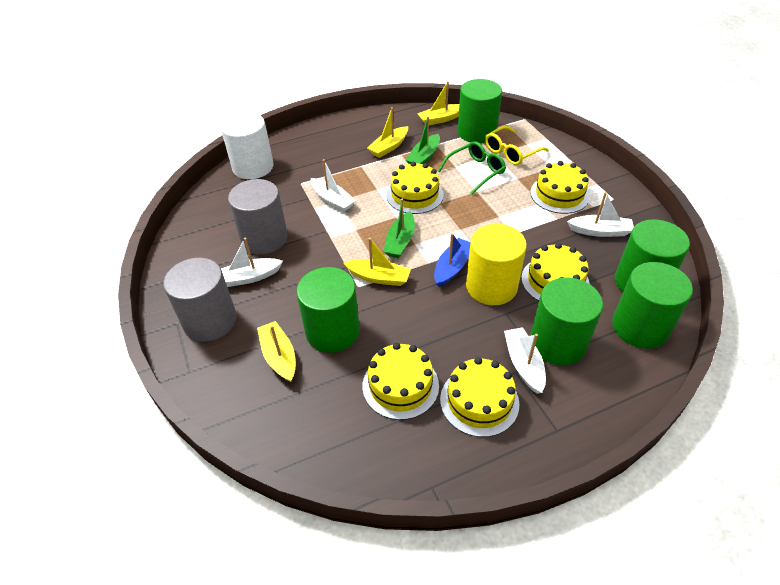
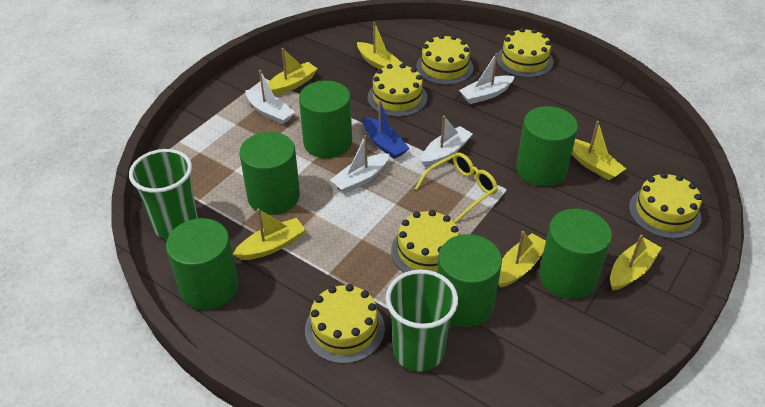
green boat: [383,199,415,258] [406,116,440,164] = 2 -> none = 0
green cup: none = 0 -> [129,149,198,239] [386,269,458,372] = 2
green cylinder: [297,267,360,353] [458,79,502,143] [530,278,603,365] [612,262,693,349] [615,219,690,292] = 5 -> [166,218,239,310] [239,132,300,215] [299,81,352,158] [437,234,502,327] [516,106,578,187] [539,208,612,299] = 6
green glasses: [438,141,506,195] = 1 -> none = 0
grey cylinder: [163,258,237,342] [228,179,288,254] = 2 -> none = 0
white cylinder: [221,112,273,179] = 1 -> none = 0
yellow boat: [257,321,295,382] [344,238,411,286] [367,107,408,158] [418,81,459,125] = 4 -> [233,208,306,260] [268,48,318,96] [357,22,402,69] [498,231,546,288] [572,121,626,180] [610,235,661,290] = 6
yellow cake: [363,343,439,420] [386,162,444,214] [440,357,519,437] [521,243,590,301] [530,161,590,214] = 5 -> [305,284,385,364] [368,63,427,117] [391,210,459,273] [416,34,473,85] [497,28,554,78] [629,172,702,239] = 6
yellow cylinder: [466,224,527,305] = 1 -> none = 0

